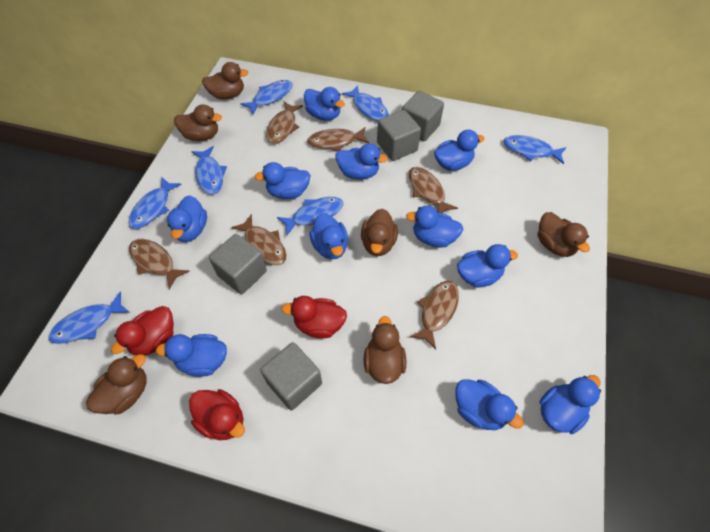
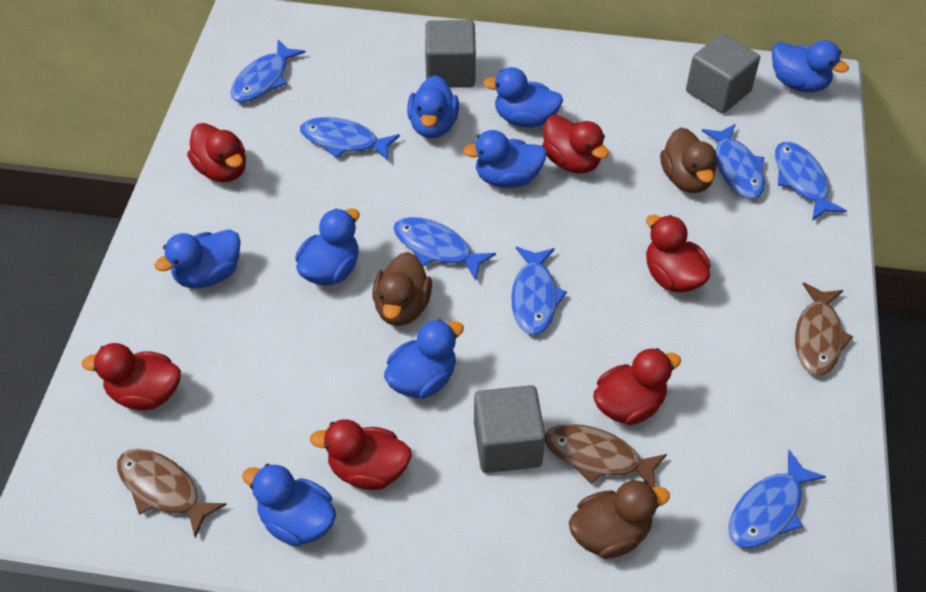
blue duck: [156,334,227,377] [167,195,207,242] [255,162,310,199] [304,87,345,121] [309,213,348,260] [336,144,388,180] [406,206,463,248] [434,130,484,171] [455,380,524,430] [457,244,518,288] [540,375,601,434] = 11 -> [155,229,241,288] [242,464,336,547] [295,208,359,286] [384,319,464,399] [407,75,459,138] [463,130,547,188] [483,67,563,128] [772,40,849,92] = 8
brown duck: [86,354,147,414] [174,104,222,141] [202,62,248,99] [361,209,398,256] [364,316,406,384] [538,212,590,257] = 6 -> [372,252,432,326] [569,480,670,559] [660,127,717,193] = 3
brown fish: [129,239,189,289] [231,214,286,265] [266,102,303,144] [307,127,369,151] [409,167,458,213] [410,281,459,349] = 6 -> [117,449,227,538] [545,424,667,487] [795,282,853,376] = 3
grey cube: [209,234,267,294] [260,342,322,410] [377,110,421,161] [402,91,444,141] = 4 -> [425,20,476,88] [474,385,545,473] [686,34,760,113] = 3
red duck: [111,306,174,355] [189,389,245,440] [281,296,347,338] = 3 -> [82,343,181,411] [187,123,246,182] [310,419,412,490] [542,115,609,173] [593,348,681,425] [646,215,710,293] = 6

